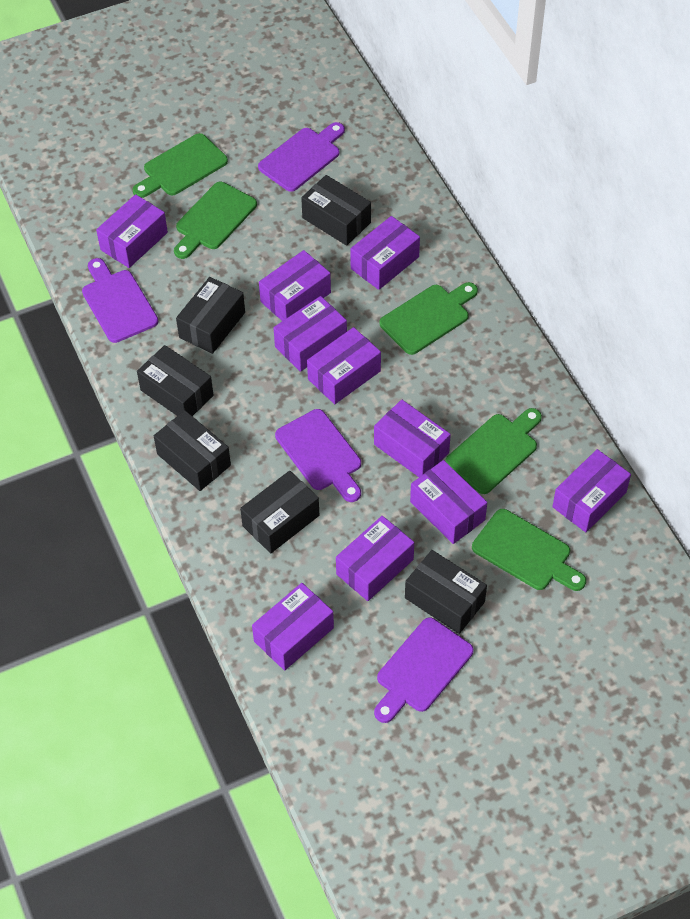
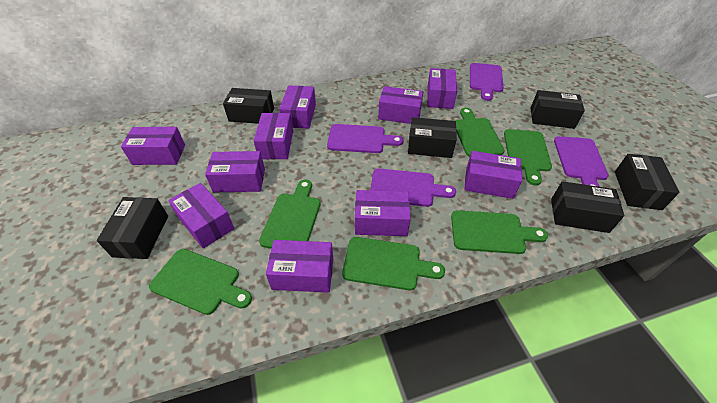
green cutting board: [133,133,228,198] [174,182,257,259] [380,282,478,355] [445,408,542,494] [472,509,586,591] = 5 -> [149,249,252,315] [259,180,321,249] [342,237,445,290] [451,210,548,254] [455,108,505,157] [504,129,552,185] = 6

